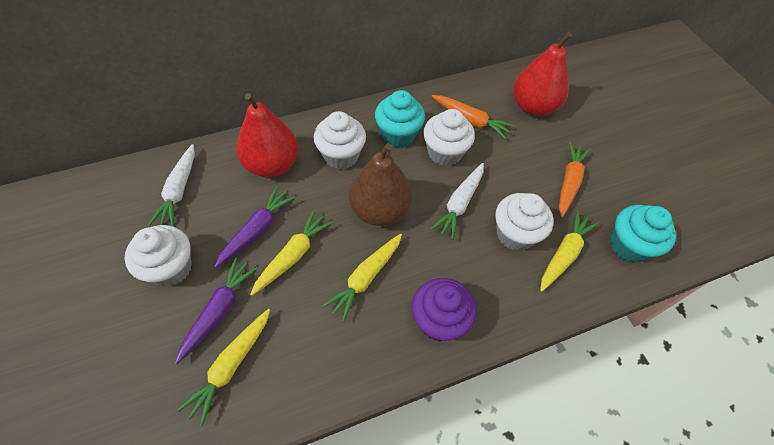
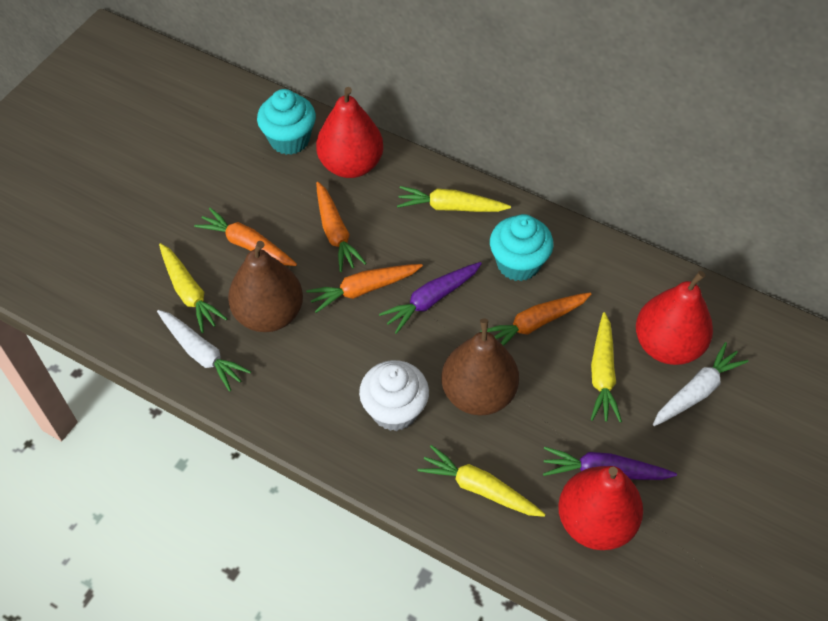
brown pear: [349,143,412,226] = 1 -> [228,241,303,332] [442,318,519,416] = 2
orange carrot: [432,95,515,140] [559,142,591,217] = 2 -> [194,208,297,266] [306,264,423,313] [316,182,367,272] [481,292,591,346] = 4
purple cupcake: [412,278,477,341] = 1 -> none = 0
red pear: [237,93,298,177] [513,32,572,116] = 2 -> [316,87,384,178] [558,466,643,550] [636,271,713,365] = 3
white cupcake: [125,225,192,287] [314,111,366,169] [423,109,475,166] [495,193,554,251] = 4 -> [359,360,429,431] = 1

